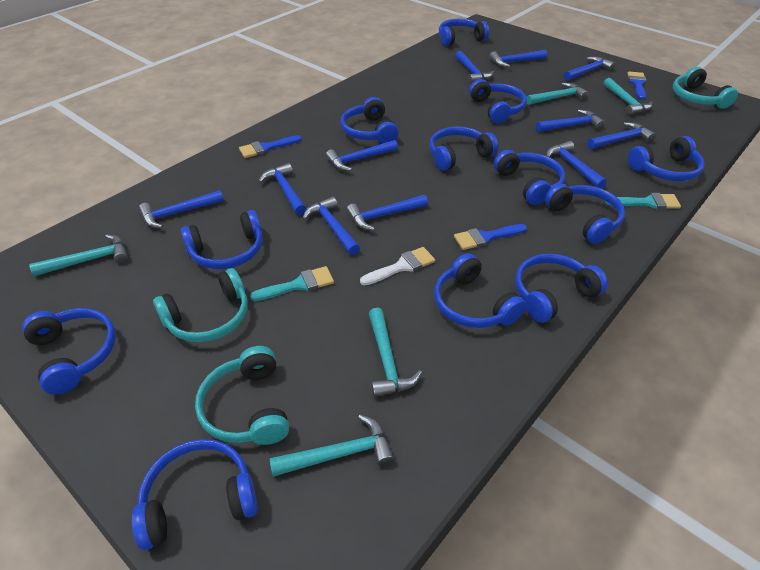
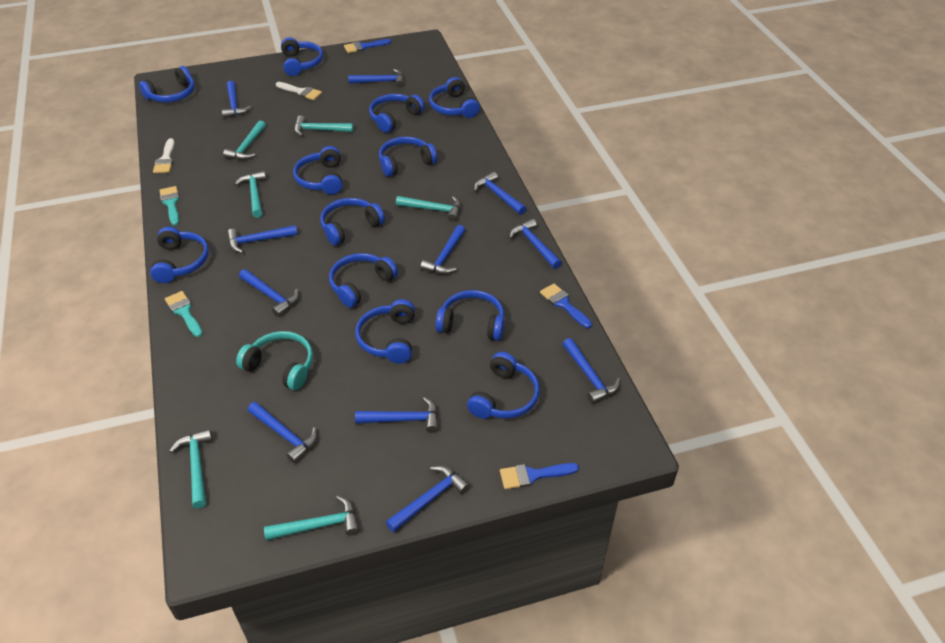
turquoise hammer: [29,234,128,276] [270,415,394,477] [369,308,422,398] [526,83,589,105] [604,78,653,115] = 5 -> [169,429,213,509] [223,121,266,160] [235,171,266,218] [264,496,359,541] [294,115,354,136] [396,196,461,222] = 6
turquoise headphones: [153,268,248,342] [195,346,289,445] [673,67,738,109] = 3 -> [236,331,313,390] = 1
white brush: [360,247,435,285] = 1 -> [153,138,174,173] [276,82,322,100] = 2

